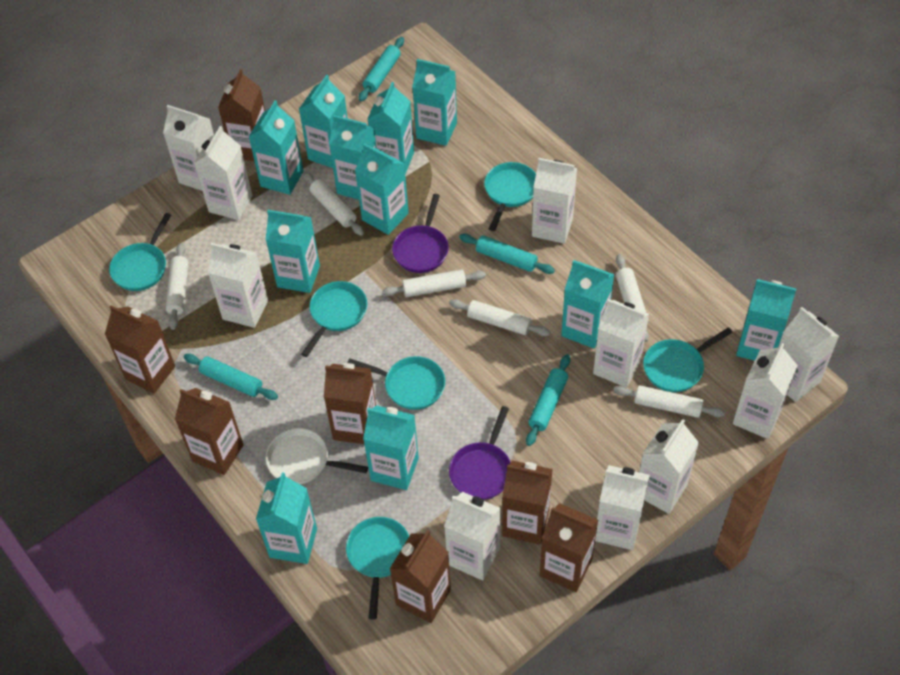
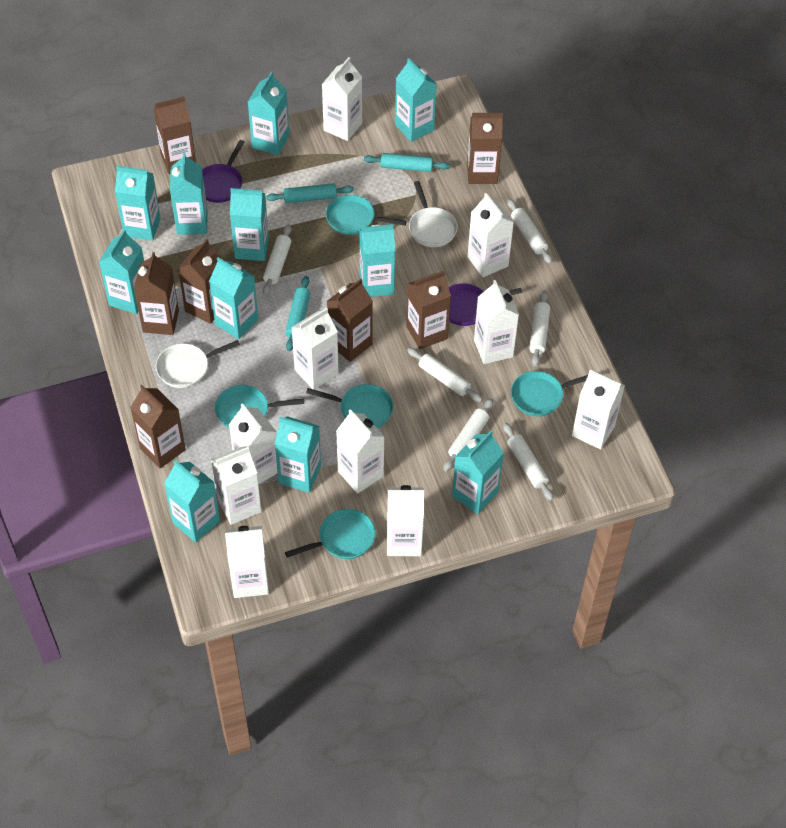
turquoise pan: [109,213,171,291] [301,281,367,357] [346,517,409,619] [347,356,445,410] [484,162,536,231] [643,327,733,392] = 6 -> [215,385,304,428] [285,509,375,559] [306,384,394,428] [326,195,407,235] [511,371,588,416] = 5
turquoise rolling pin: [184,354,278,400] [359,37,404,102] [459,233,555,274] [526,354,570,446] = 4 -> [266,183,354,203] [285,276,311,351] [364,153,450,172] = 3
white pan: [266,428,368,484] = 1 -> [156,340,240,388] [409,181,458,247] = 2

